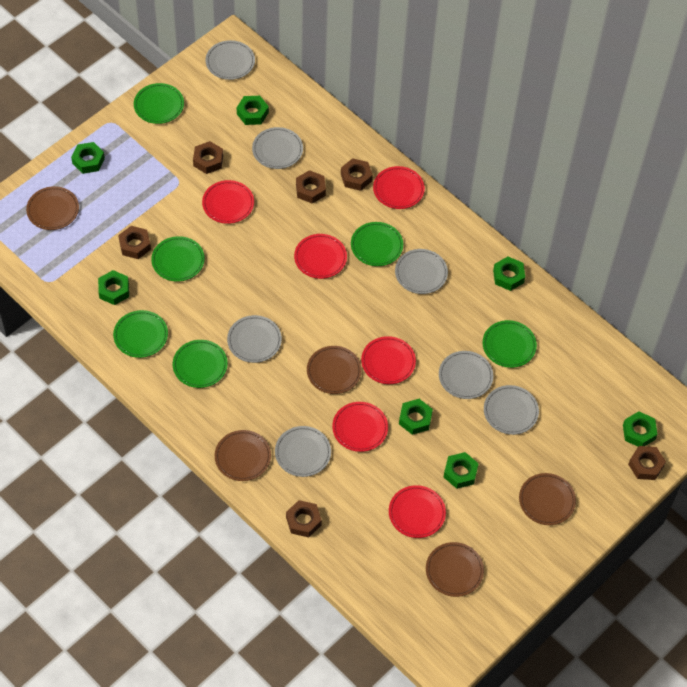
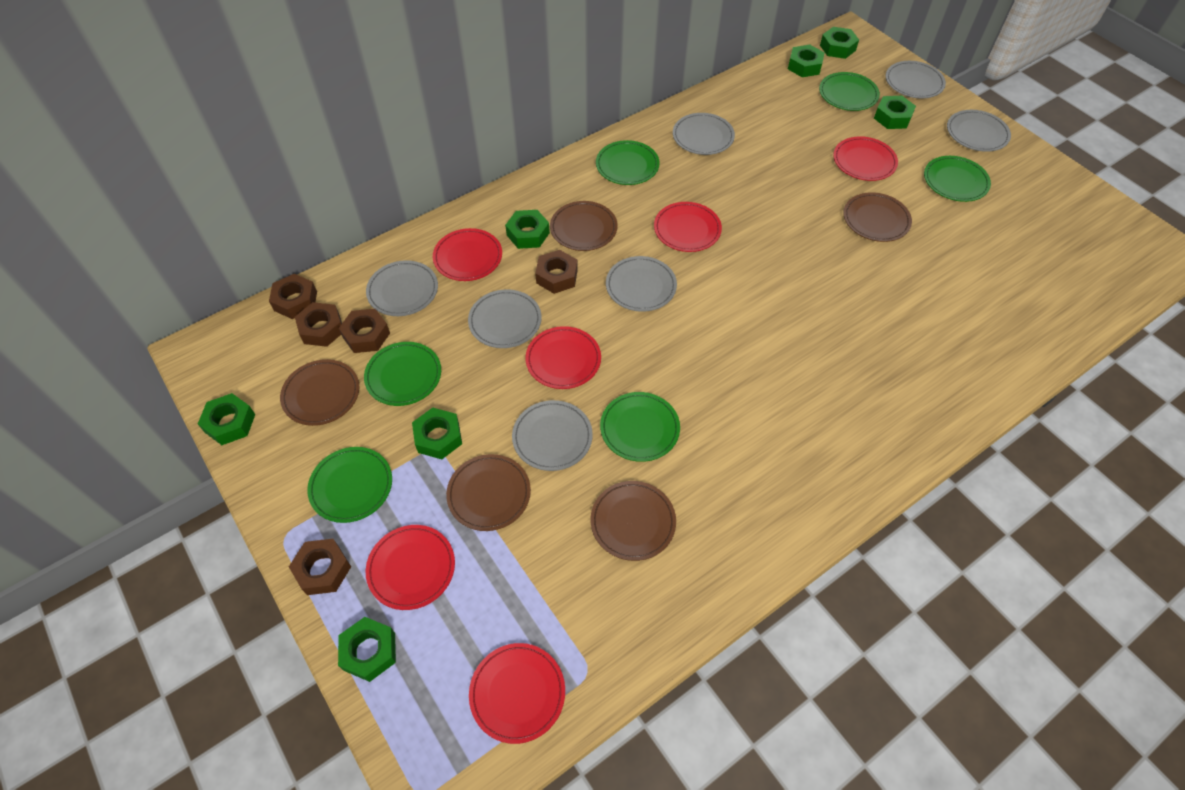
brown nut: [118,226,151,259] [193,141,223,174] [286,500,322,537] [296,170,326,204] [341,158,373,191] [628,446,666,480] = 6 -> [269,274,317,319] [289,539,351,595] [295,302,342,347] [339,309,390,353] [535,250,578,294] = 5

